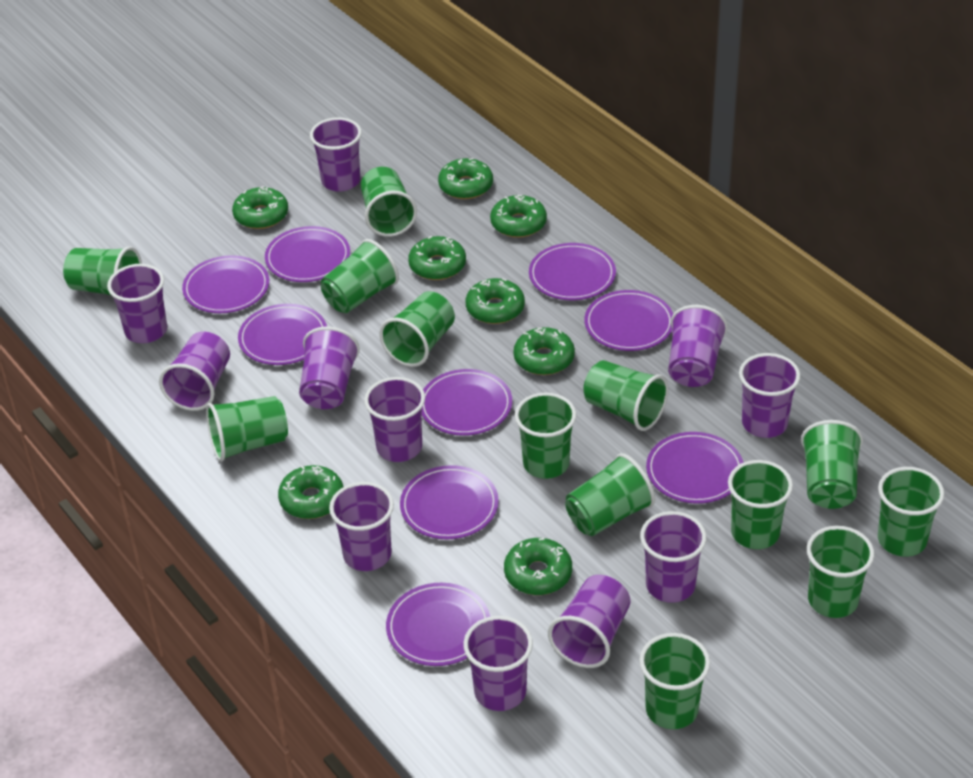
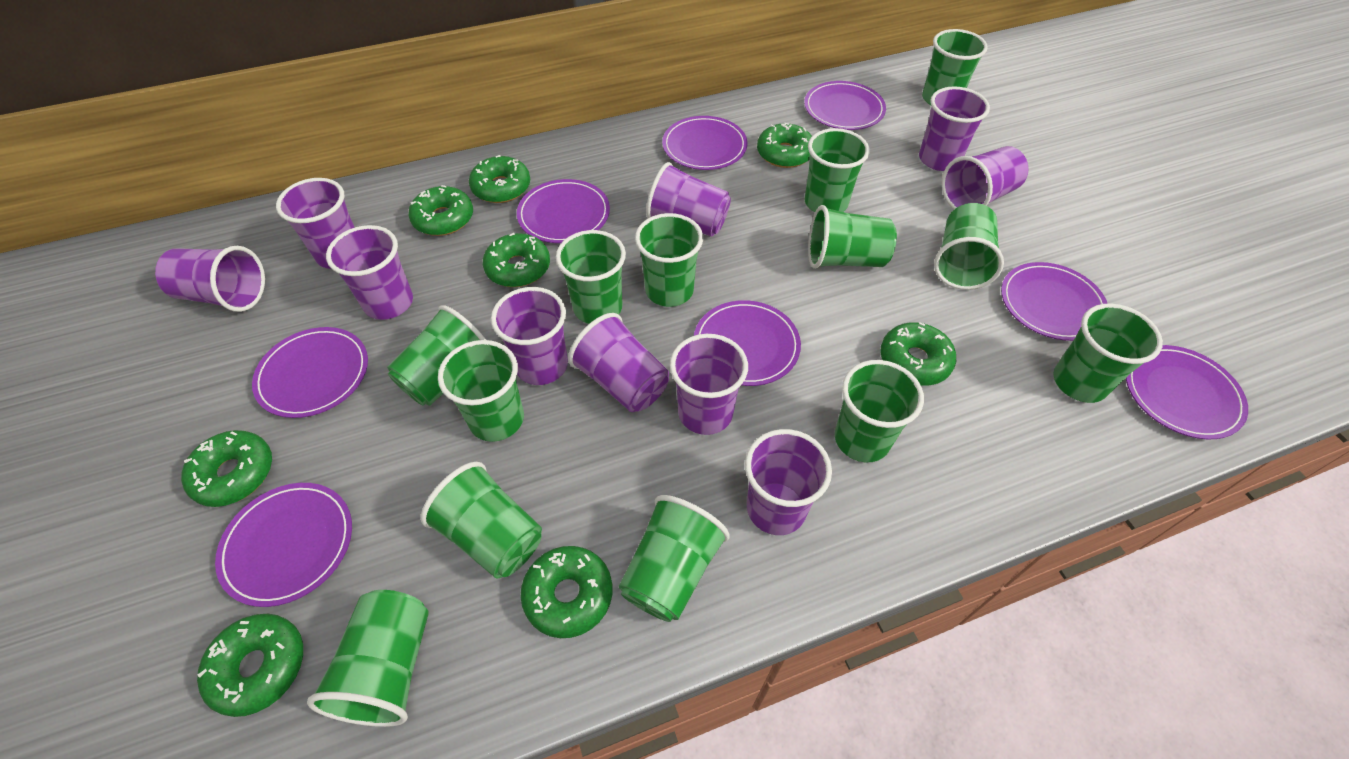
purple cup: [107,264,167,343] [159,332,230,411] [299,326,360,409] [310,117,362,192] [329,482,394,571] [364,377,425,462] [463,616,533,711] [548,575,631,668] [640,511,706,603] [668,305,728,387] [739,353,800,438] = 11 -> [155,246,265,312] [276,178,355,269] [326,225,413,320] [491,287,568,385] [568,313,669,412] [646,162,731,237] [670,334,748,435] [745,429,832,535] [919,86,990,171] [942,146,1028,209] = 10
purple plate: [182,255,269,313] [238,304,327,365] [265,226,350,282] [386,583,490,666] [400,465,499,539] [422,369,512,436] [529,243,616,300] [584,290,673,351] [646,432,744,504] = 9 -> [215,483,352,607] [252,327,368,418] [517,179,610,243] [662,116,747,170] [694,300,801,386] [804,81,886,130] [1001,262,1108,341] [1126,345,1248,440] = 8

